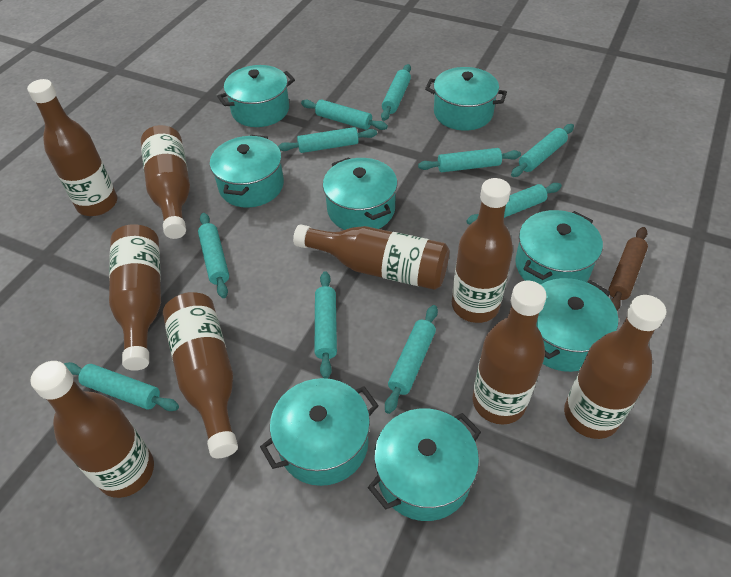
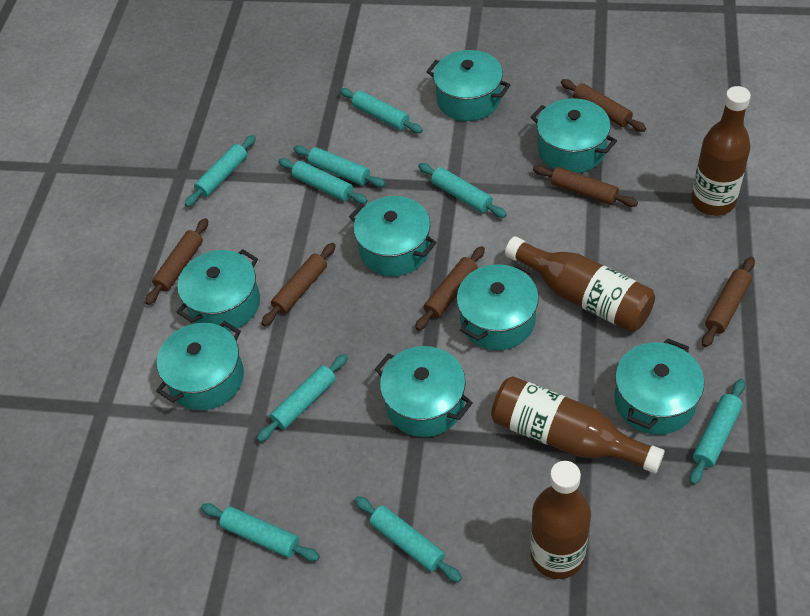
brown bottle: [27,79,117,216] [30,361,154,498] [109,224,161,371] [141,125,190,239] [163,292,238,458] [293,224,449,290] [452,178,513,323] [473,281,547,425] [564,295,666,439] = 9 -> [491,376,665,473] [505,236,655,332] [530,461,591,579] [691,86,751,216] = 4
brown rolling pin: [609,227,648,311] = 1 -> [145,218,208,305] [261,243,336,326] [415,246,485,331] [533,165,638,207] [561,79,646,132] [702,257,755,347] = 6
turquoise rolling pin: [64,362,179,411] [198,213,229,298] [278,127,377,153] [301,99,388,130] [315,271,337,379] [381,64,411,121] [385,305,438,414] [418,148,521,172] [466,183,562,224] [511,124,574,177] = 10 -> [185,135,256,207] [201,503,320,561] [257,354,348,442] [278,158,368,204] [294,146,386,187] [340,88,423,133] [354,496,462,582] [418,163,507,218] [690,379,745,485] = 9

